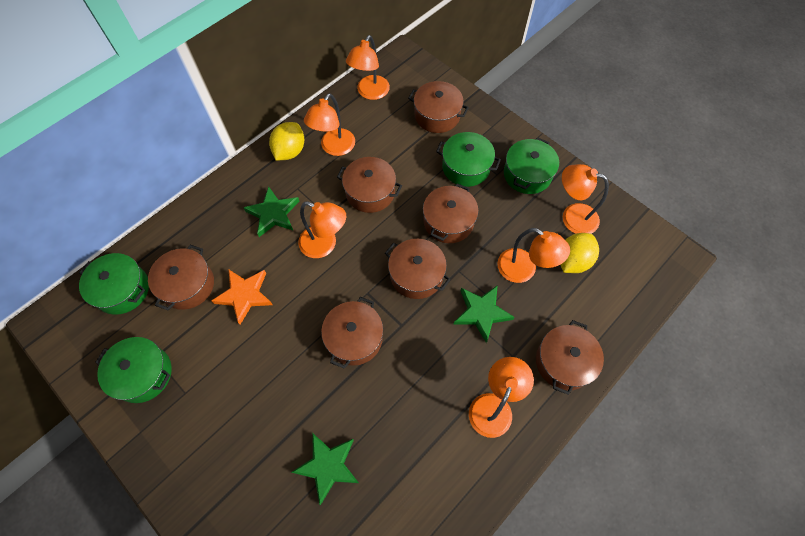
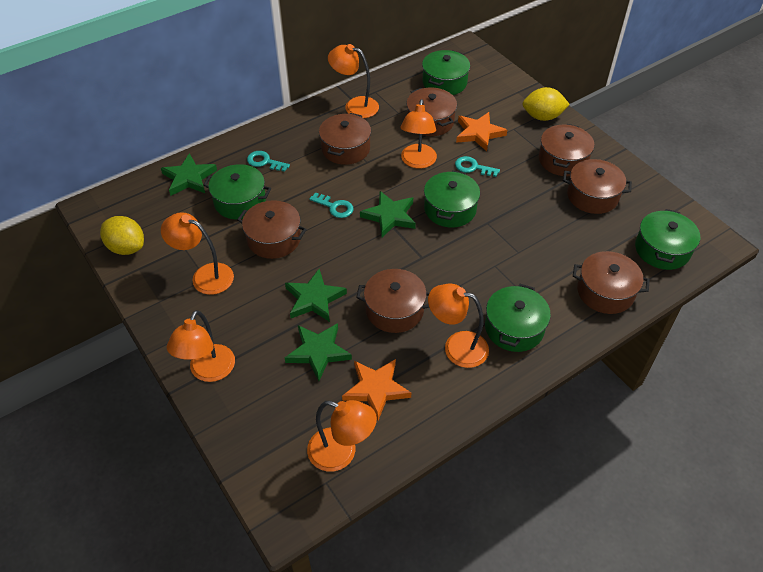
green pot: [79,253,149,315] [95,337,172,403] [436,132,501,187] [504,138,559,194] = 4 -> [203,164,271,220] [422,50,470,95] [424,170,480,227] [485,284,551,352] [635,209,700,270] = 5
green star: [244,186,300,237] [291,433,359,505] [454,285,514,343] = 3 -> [161,153,217,196] [285,269,347,322] [285,323,352,381] [360,191,416,237] = 4
orange star: [212,269,273,324] = 1 -> [342,359,411,421] [456,112,507,151] = 2
turquoise key: none = 0 -> [247,151,290,172] [309,192,354,218] [455,156,500,177] = 3

